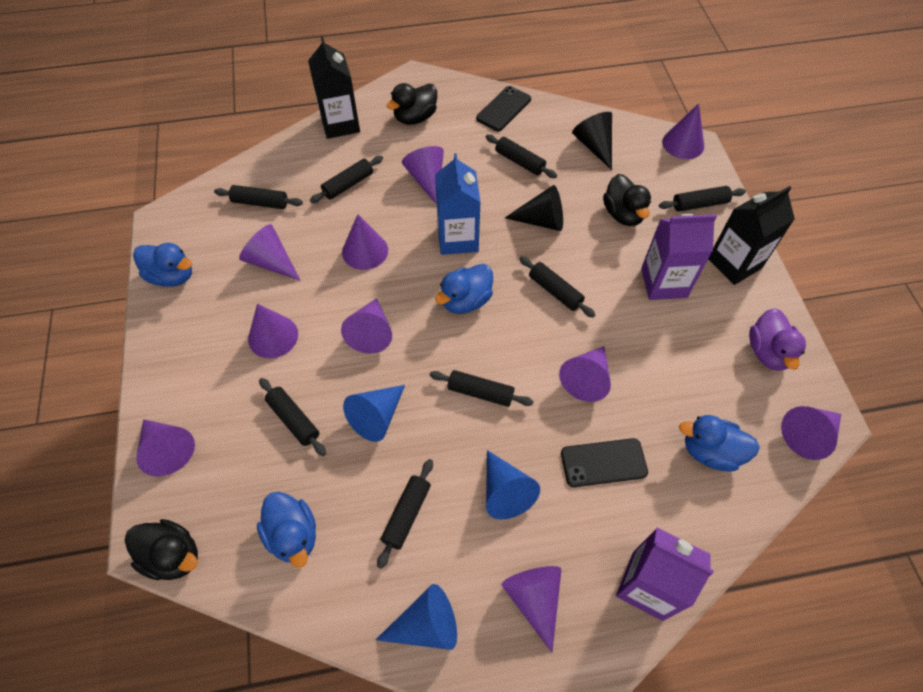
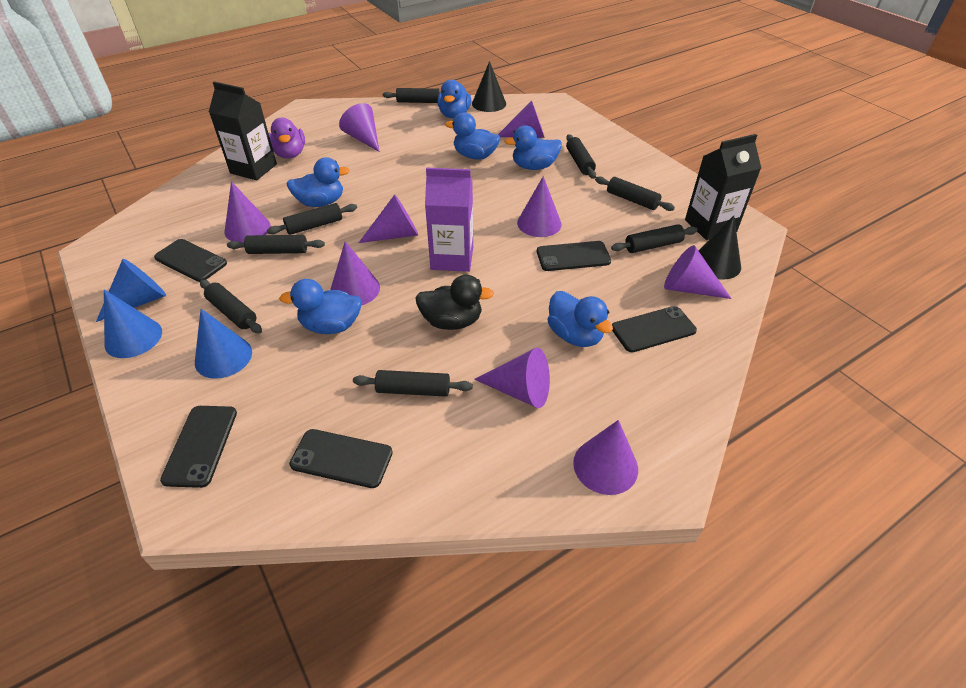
black duck: [125,519,198,580] [387,83,437,125] [603,174,651,226] = 3 -> [415,275,494,330] = 1
black phone: [476,86,531,131] [561,438,648,487] = 2 -> [154,239,227,282] [160,406,237,488] [289,429,393,488] [537,241,611,271] [612,306,697,352] = 5
blue carton: [435,153,481,255] = 1 -> none = 0
blue duck: [133,243,192,287] [257,492,316,568] [435,264,493,314] [679,415,760,472] = 4 -> [279,279,362,334] [287,157,350,207] [438,80,471,118] [445,112,500,160] [504,125,562,170] [547,291,613,347] = 6
purple carton: [616,528,714,621] [641,214,717,300] = 2 -> [425,168,473,272] = 1
purple cone: [136,419,195,476] [239,224,301,281] [248,304,298,358] [341,298,392,354] [342,214,388,270] [402,146,444,204] [501,566,561,652] [559,346,611,402] [662,103,704,159] [781,406,841,460] = 10 -> [225,181,271,242] [330,241,380,306] [339,103,380,152] [359,194,418,243] [474,348,550,408] [498,100,545,138] [517,176,562,237] [573,420,638,495] [664,245,732,299] = 9

